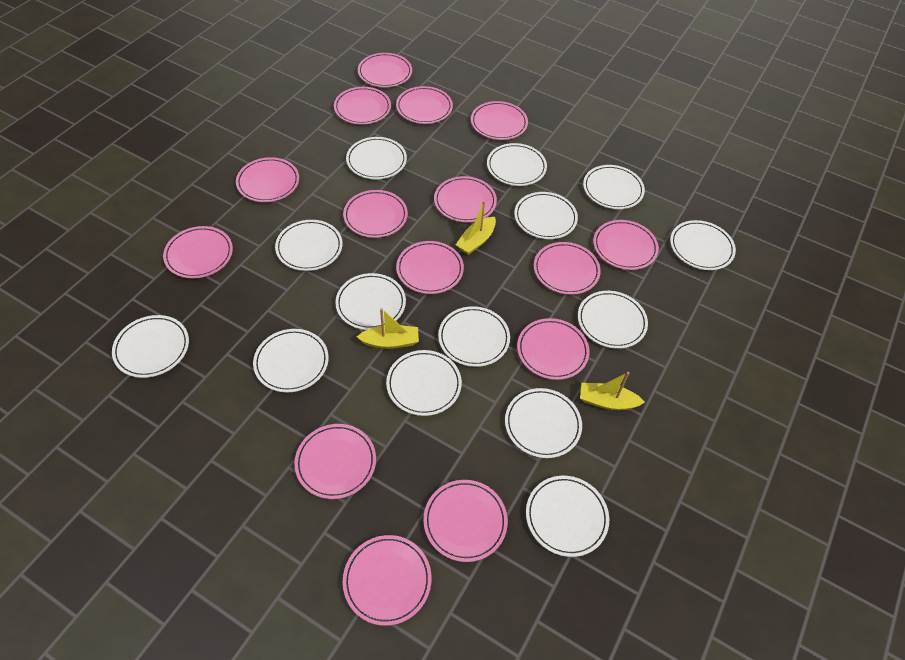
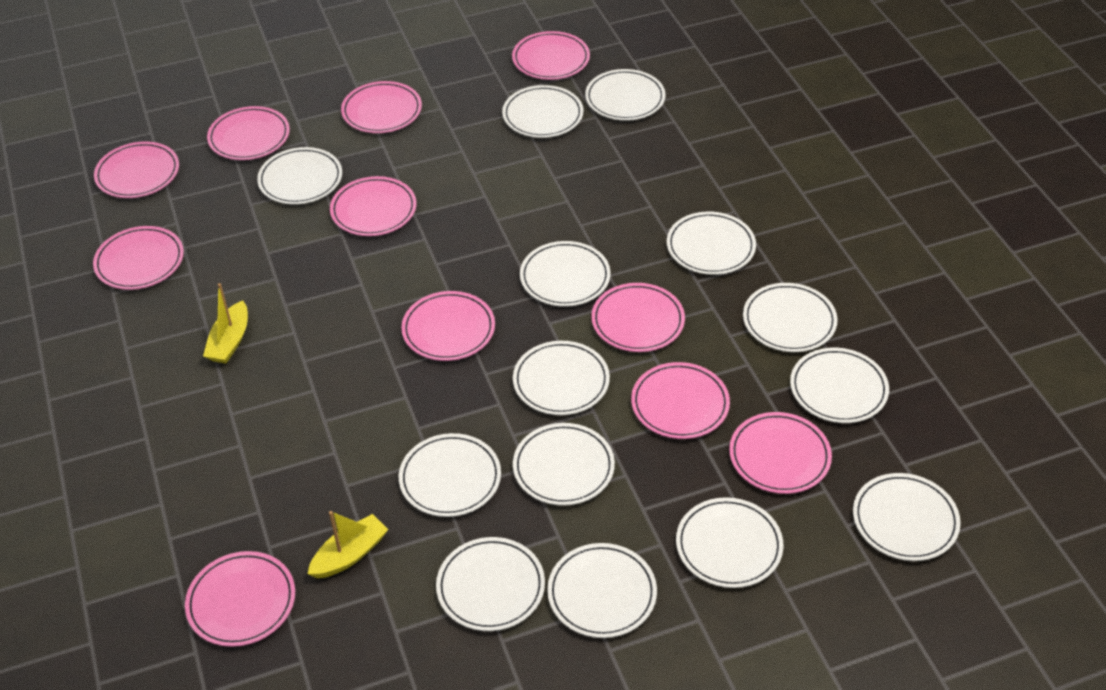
pink plate: [163,226,233,278] [236,157,299,202] [294,424,376,499] [334,87,391,125] [343,190,408,238] [343,535,432,626] [358,53,412,87] [396,86,453,124] [396,241,464,294] [423,480,508,562] [434,176,497,222] [471,101,528,140] [517,318,590,380] [534,242,601,295] [593,220,659,270] = 15 -> [93,226,184,290] [94,141,179,198] [185,551,295,647] [207,106,290,160] [330,176,416,236] [341,81,422,133] [401,291,495,361] [512,31,590,80] [591,283,685,352] [631,362,730,439] [729,412,832,494] = 11
yellow boat: [357,308,419,349] [456,201,496,255] [580,372,645,410] = 3 -> [203,283,248,363] [307,511,388,578] = 2

